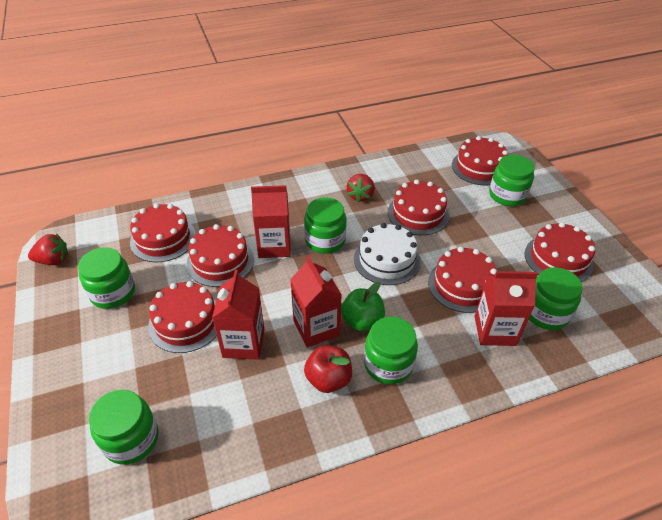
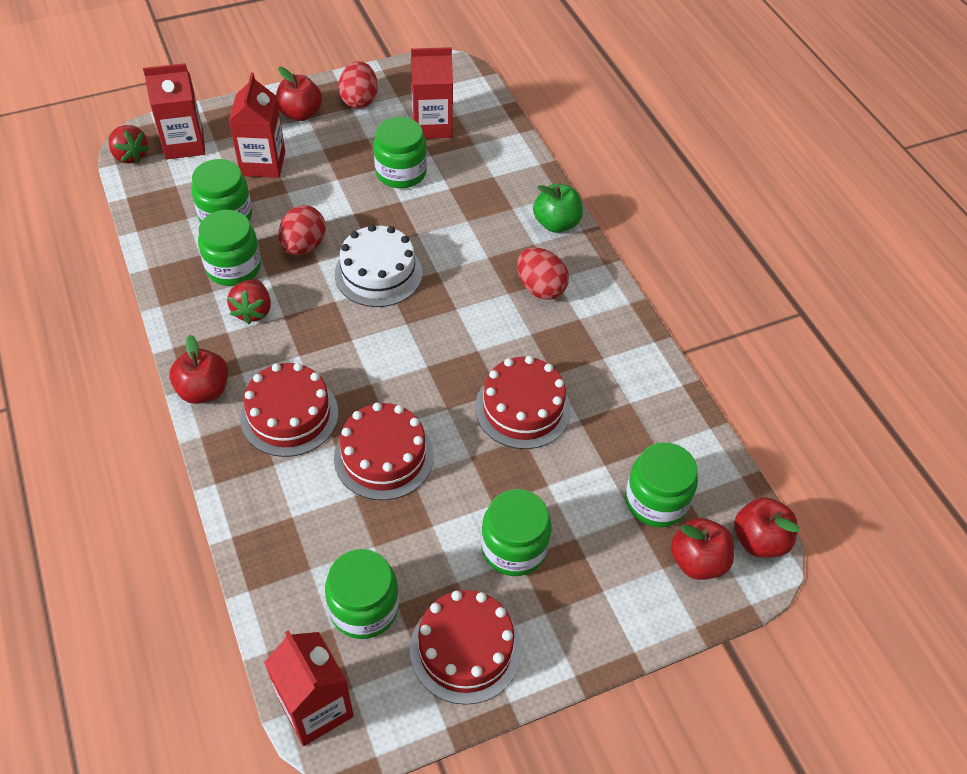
red apple: [304,345,352,393] = 1 -> [169,335,228,404] [276,67,322,121] [671,518,734,580] [734,497,799,558] = 4
red cake: [130,203,196,262] [148,281,217,353] [186,224,254,287] [388,180,449,235] [428,247,497,313] [452,136,508,185] [525,222,595,282] = 7 -> [240,363,338,457] [334,402,434,500] [410,590,522,705] [475,356,571,449] = 4
red egg: none = 0 -> [278,205,326,256] [338,61,378,109] [517,247,569,300] = 3

